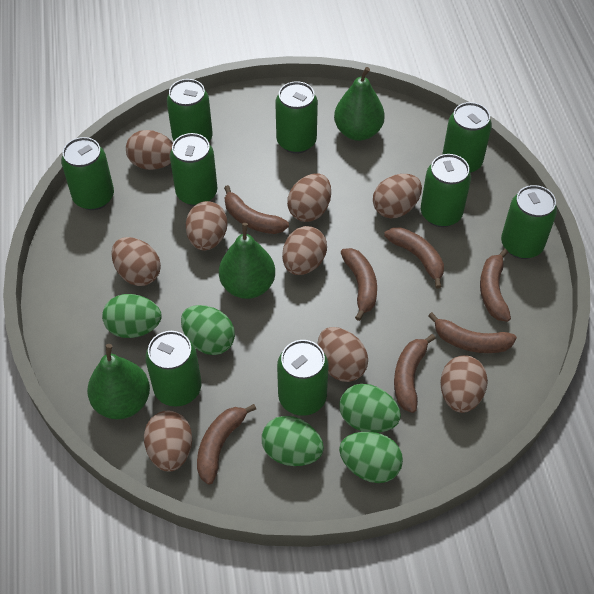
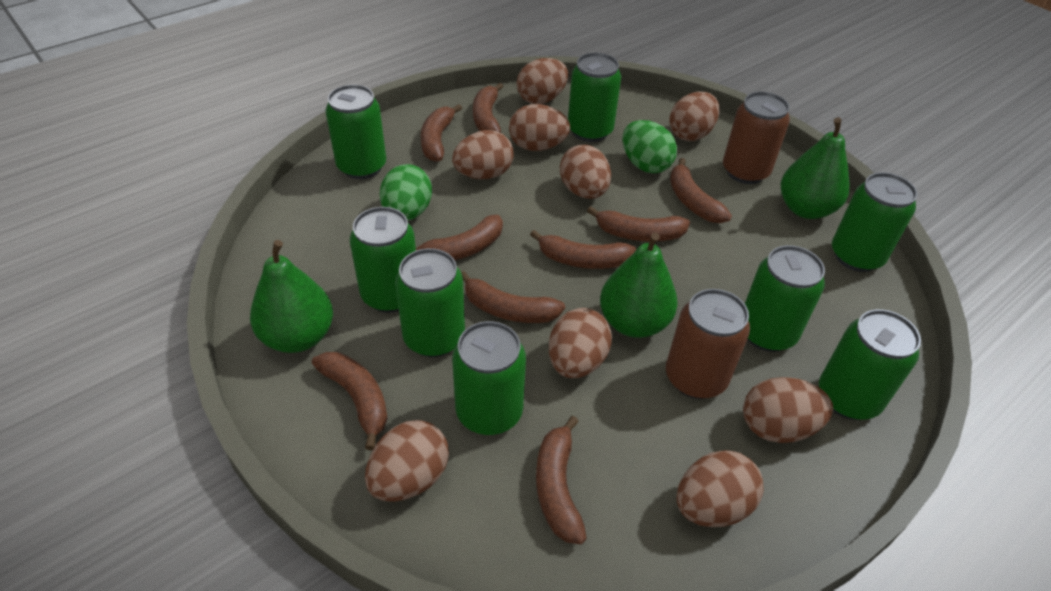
brown banana: [197,404,256,485] [224,185,289,234] [341,248,377,321] [384,227,444,289] [394,334,436,413] [428,312,517,353] [480,249,511,322] = 7 -> [312,352,388,450] [416,215,503,260] [421,104,462,162] [461,271,565,323] [473,83,503,133] [530,230,636,269] [536,416,587,544] [587,206,690,242] [670,158,732,223] = 9
brown can: none = 0 -> [666,289,750,399] [723,92,790,184] = 2
green can: [61,137,114,210] [145,331,202,407] [167,79,213,142] [170,133,217,206] [275,81,318,154] [277,340,329,416] [421,154,471,227] [442,102,492,173] [501,185,557,259] = 9 -> [326,85,386,179] [350,207,416,313] [395,248,465,357] [452,321,526,435] [568,53,621,142] [745,245,825,352] [819,309,921,420] [832,172,918,272] = 8
green egg: [102,294,162,338] [181,305,235,355] [262,416,324,466] [339,432,403,483] [340,384,401,433] = 5 -> [380,164,432,221] [623,120,677,173] = 2

